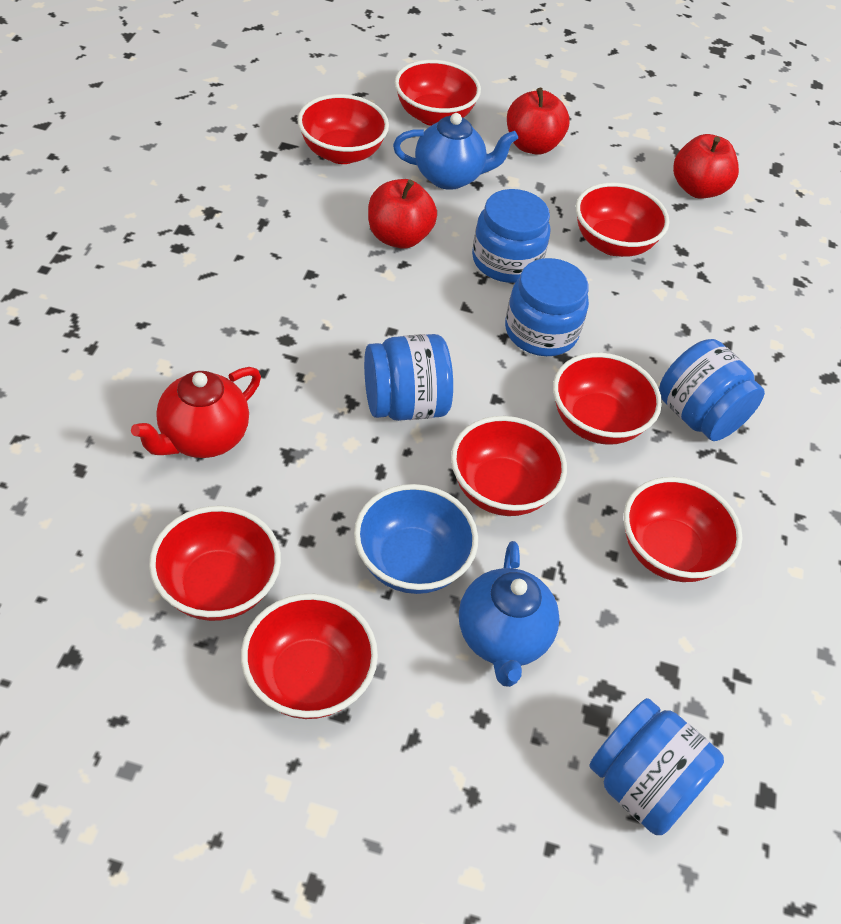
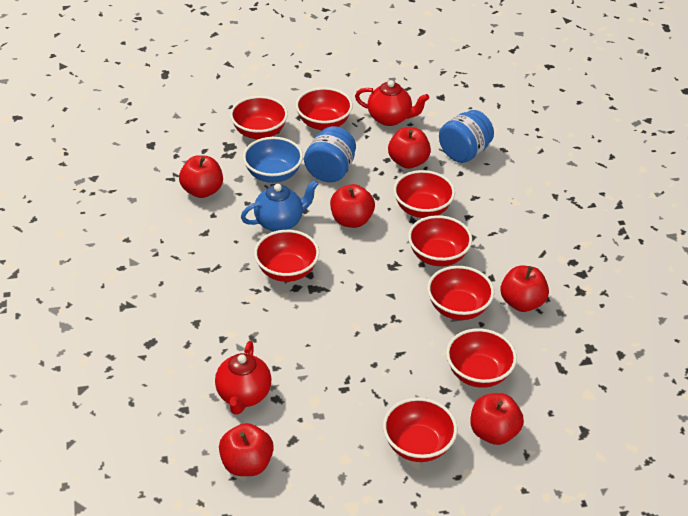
blue jar: [364,334,453,421] [472,189,550,283] [505,258,589,356] [589,698,724,835] [659,339,765,441] = 5 -> [304,126,356,182] [439,110,494,163] = 2
blue teapot: [393,113,518,190] [459,541,560,687] = 2 -> [241,180,318,232] = 1
red apple: [368,179,437,249] [507,88,570,155] [673,134,739,199] = 3 -> [179,155,223,198] [219,423,274,476] [330,184,375,228] [388,127,431,169] [471,393,524,445] [500,265,549,312] = 6
red teapot: [131,367,261,458] = 1 -> [215,341,271,415] [355,80,429,126] = 2

